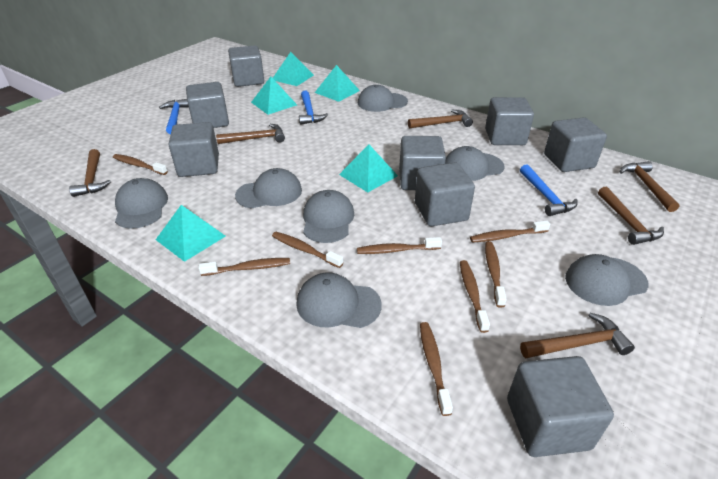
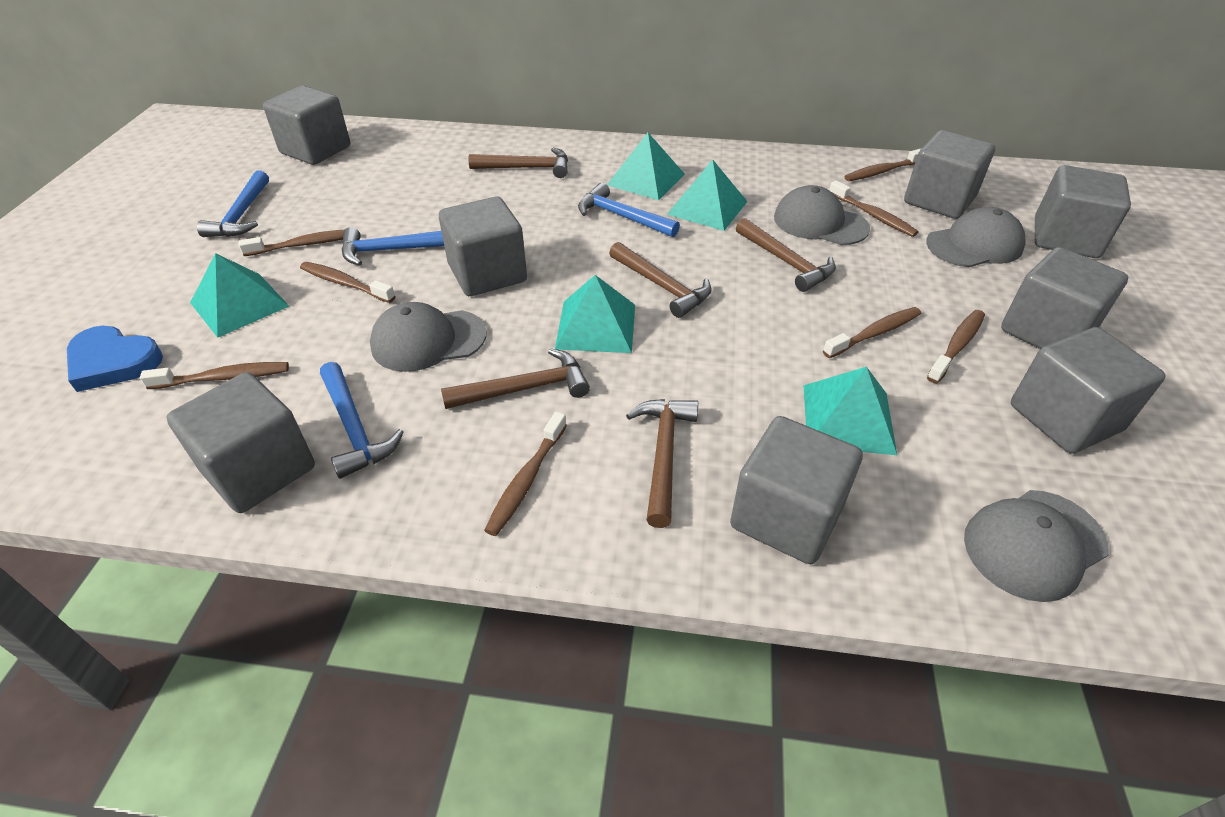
blue hammer: [159,99,189,134] [299,91,328,125] [520,164,578,216] = 3 -> [197,171,269,237] [320,362,404,479] [342,227,444,266] [578,183,680,237] = 4
blue heart: none = 0 -> [67,326,163,392] = 1
brown hammer: [69,149,111,197] [216,124,285,144] [408,110,473,129] [520,313,635,358] [598,186,664,245] [620,161,680,212] = 6 -> [441,348,590,409] [468,148,568,178] [609,242,711,318] [626,399,698,528] [736,218,836,292] = 5
grey cap: [115,178,168,229] [235,168,302,209] [296,272,382,328] [303,190,354,243] [358,85,408,112] [445,146,505,181] [565,254,649,306] = 7 -> [370,302,487,372] [774,185,870,245] [926,207,1026,267] [964,490,1109,602] = 4

